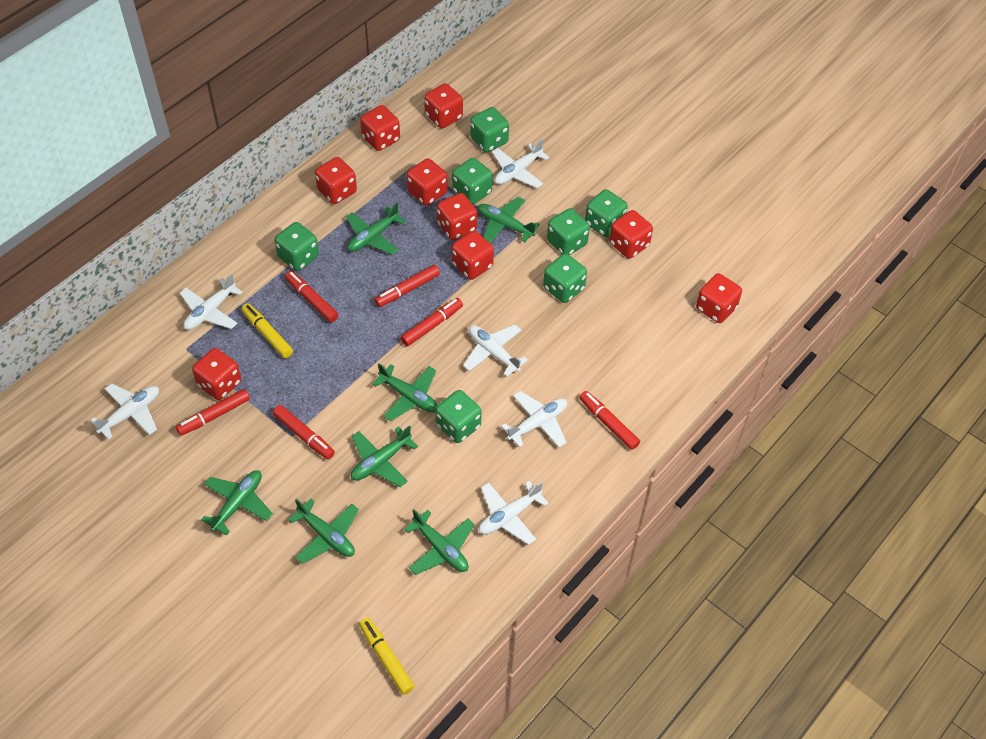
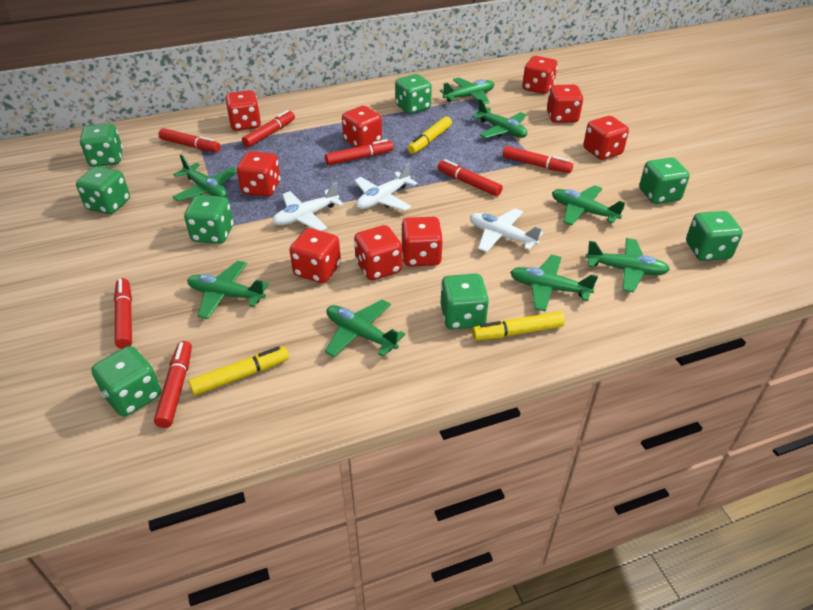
green dice: [274,222,319,271] [435,390,482,443] [452,158,493,204] [470,107,509,153] [543,253,587,303] [547,208,590,255] [585,189,628,237] = 7 -> [76,166,130,214] [80,124,123,167] [91,346,161,417] [184,195,233,244] [395,74,432,114] [441,274,489,329] [639,158,690,204] [686,211,743,261] = 8
green plane: [201,470,273,535] [288,499,359,564] [346,203,406,255] [351,425,418,487] [372,363,437,421] [404,509,475,575] [478,197,540,243] = 7 -> [173,155,237,201] [187,261,269,319] [325,299,405,357] [440,78,494,104] [472,99,527,138] [510,255,598,312] [552,185,625,225] [585,238,670,292] = 8
red marker: [176,389,250,436] [273,405,335,459] [285,271,339,322] [374,265,440,307] [400,298,463,346] [579,391,640,450] = 6 -> [114,278,132,349] [154,341,192,428] [158,128,220,152] [242,110,295,147] [325,139,393,165] [438,159,503,196] [503,146,573,173] = 7
white plane: [90,383,159,440] [180,273,243,330] [463,325,528,377] [479,481,548,545] [492,139,549,188] [501,391,567,448] = 6 -> [273,182,343,231] [354,163,417,211] [470,208,543,252] = 3
yellow marker: [241,303,293,358] [359,618,414,695] = 2 -> [189,346,289,395] [408,116,452,154] [472,311,565,340] = 3

